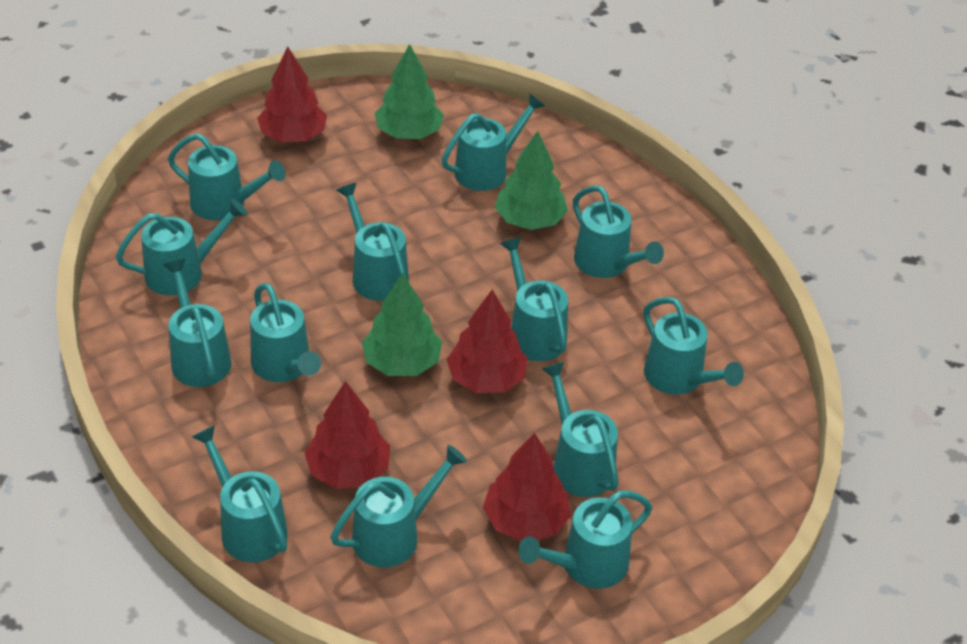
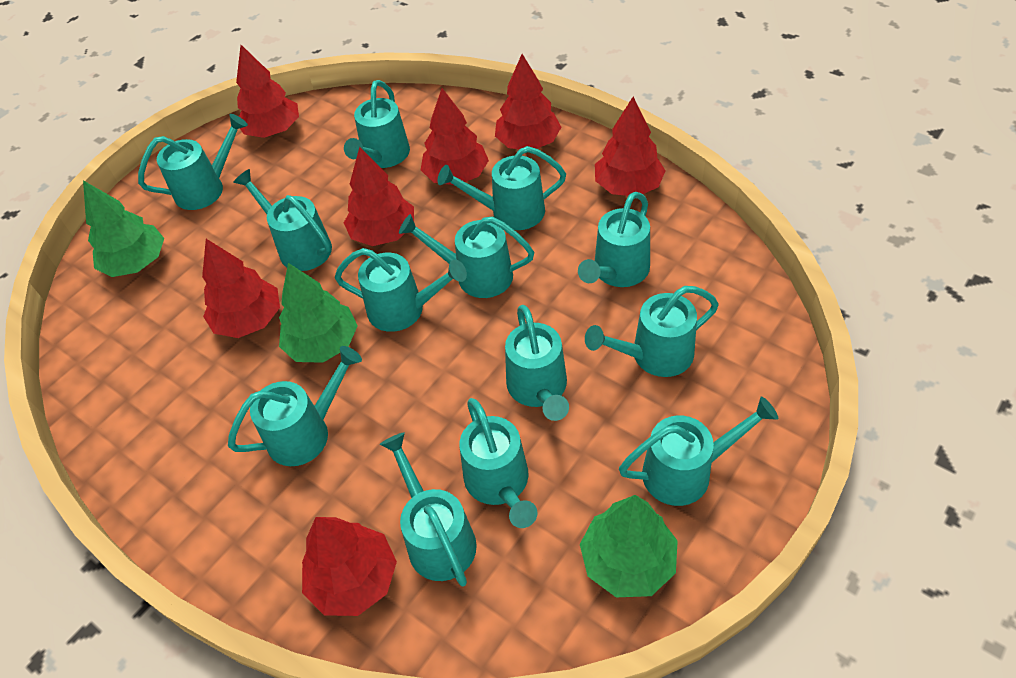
red tree: [257,47,327,142] [305,381,390,489] [447,290,527,393] [483,433,571,541] = 4 -> [202,239,280,338] [236,45,299,138] [302,517,397,616] [344,147,414,246] [421,88,489,185] [495,54,561,149] [595,97,666,196] = 7

